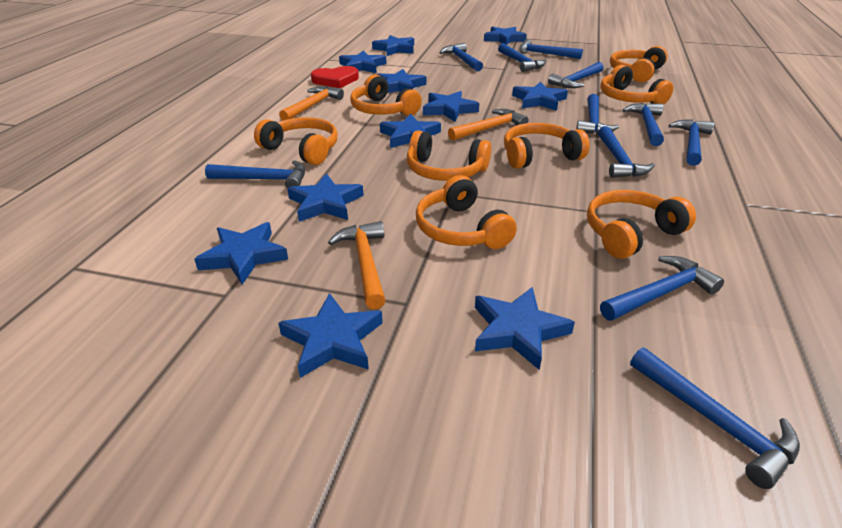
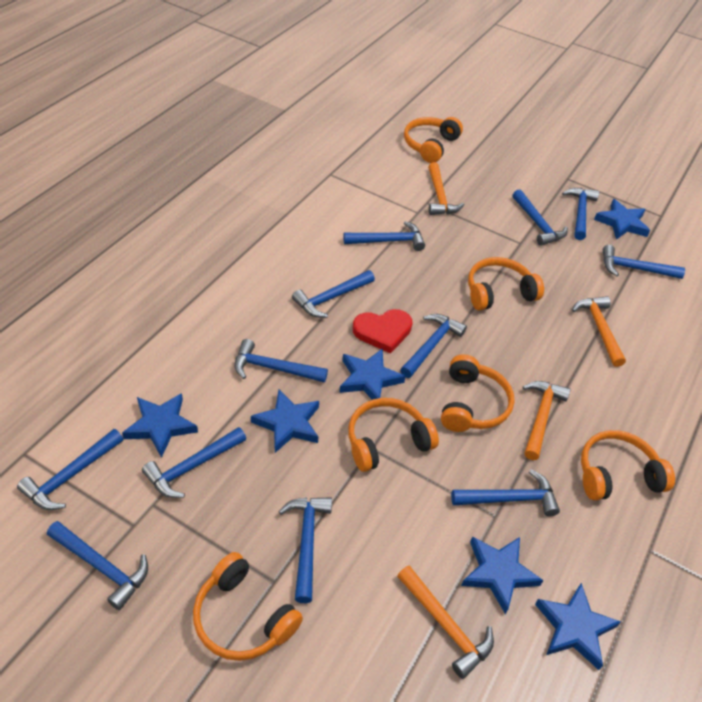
blue hammer: [205,160,305,188] [439,43,483,71] [498,43,546,72] [519,39,583,59] [548,62,604,88] [576,94,619,134] [598,126,655,178] [600,256,724,321] [623,103,664,146] [630,347,800,489] [669,119,715,166] = 11 -> [17,429,123,510] [47,521,148,610] [142,427,246,498] [234,339,328,383] [279,497,332,603] [292,270,375,318] [343,221,425,251] [400,314,467,378] [451,469,560,516] [512,189,568,246] [562,188,599,240] [603,245,685,279] = 12
blue star: [194,222,288,284] [278,293,383,378] [287,173,364,222] [339,50,387,73] [372,35,414,56] [376,69,426,93] [380,114,441,148] [423,91,479,122] [475,287,575,370] [484,26,527,45] [512,82,568,111] = 11 -> [122,393,198,458] [251,389,319,453] [339,348,406,400] [461,536,544,614] [535,583,621,670] [594,199,650,240] = 6
orange hammer: [279,86,344,121] [328,221,386,309] [448,109,529,141] = 3 -> [397,565,494,679] [428,162,464,215] [523,381,571,460] [572,296,626,367] = 4
orange headphones: [254,117,338,165] [350,75,422,116] [407,130,491,181] [416,175,517,249] [504,123,589,169] [587,190,696,259] [600,65,673,105] [610,46,668,82] = 8 -> [193,552,303,661] [348,398,439,472] [404,117,463,163] [441,354,514,432] [468,257,544,311] [581,430,675,501] = 6

